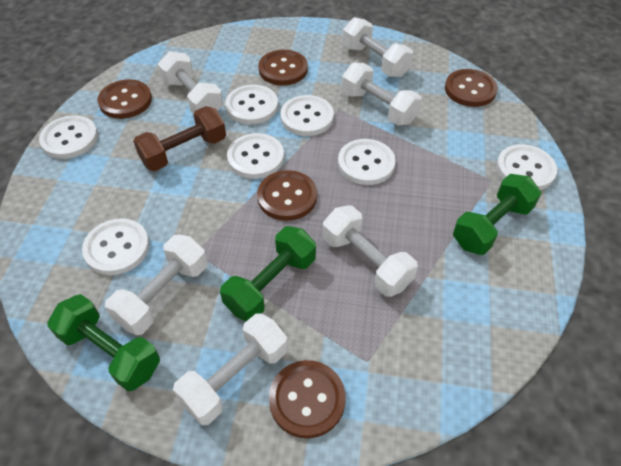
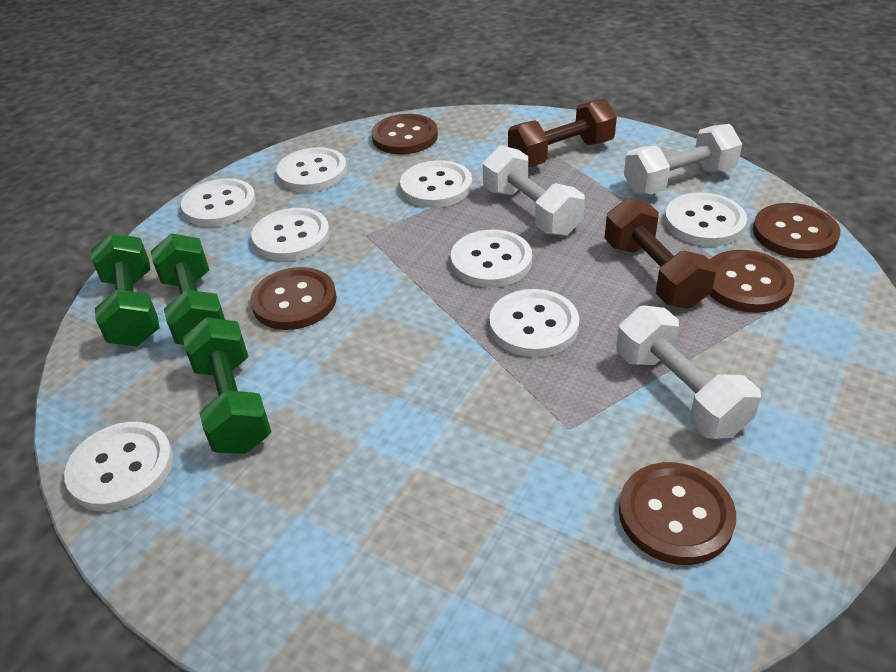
brown dumbbell: [133,106,226,171] = 1 -> [508,98,617,167] [604,198,716,309] = 2
white button: [39,115,98,159] [82,218,150,275] [225,85,278,124] [227,133,284,179] [280,95,334,136] [338,139,396,185] [496,144,557,190] = 7 -> [64,422,174,512] [181,178,256,227] [252,208,330,261] [276,147,347,192] [400,160,472,208] [451,230,532,287] [489,289,579,357] [664,193,747,246] = 8
white dumbbell: [105,235,208,335] [158,51,223,114] [173,313,288,425] [323,206,418,297] [342,63,422,126] [343,17,413,78] = 6 -> [483,145,585,236] [616,305,761,439] [624,124,742,195] = 3

